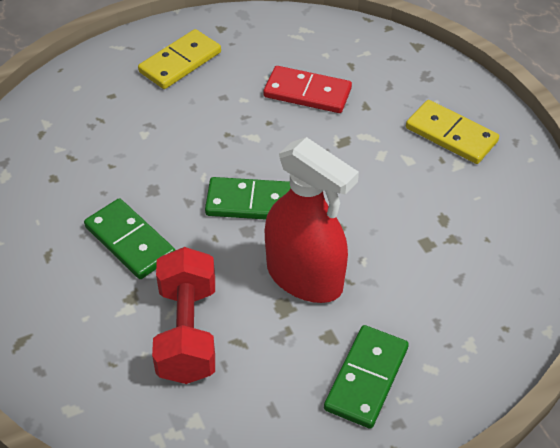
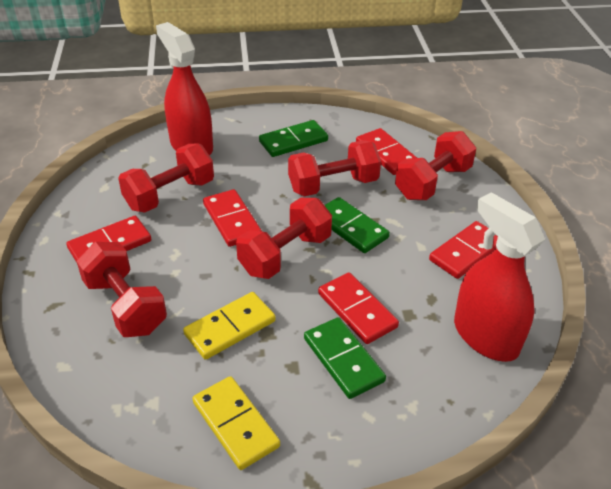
red domino: [263,66,352,113] = 1 -> [66,216,151,263] [203,189,262,247] [318,272,399,344] [356,128,417,175] [429,221,498,279] = 5
red dumbbell: [152,247,215,384] = 1 -> [76,242,167,337] [118,143,214,213] [236,198,332,279] [288,140,381,196] [395,131,476,200] = 5
red spray bottle: [265,137,359,303] = 1 -> [156,22,213,155] [454,192,545,362] = 2

